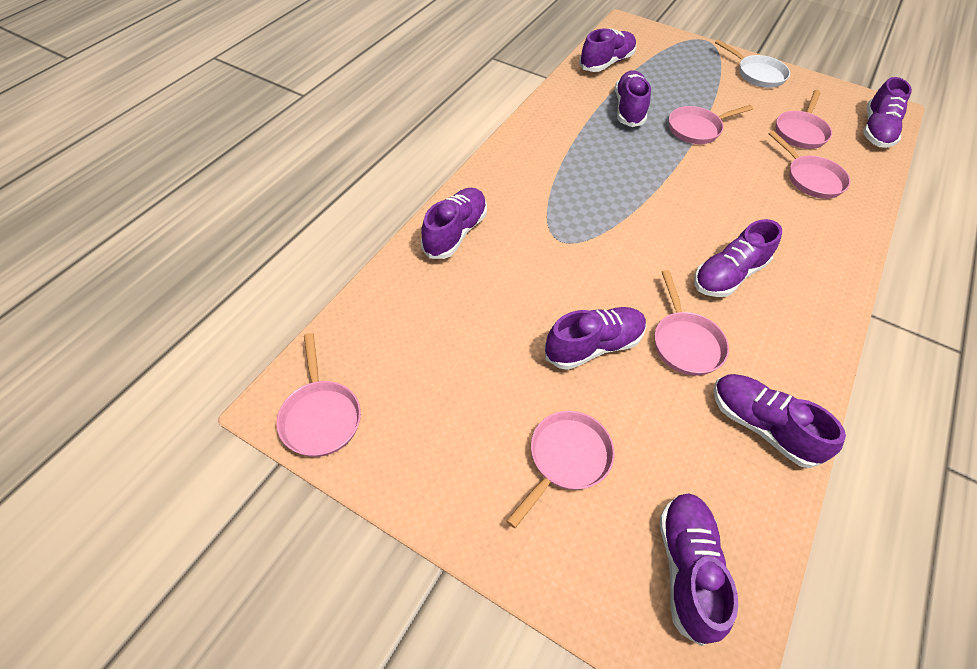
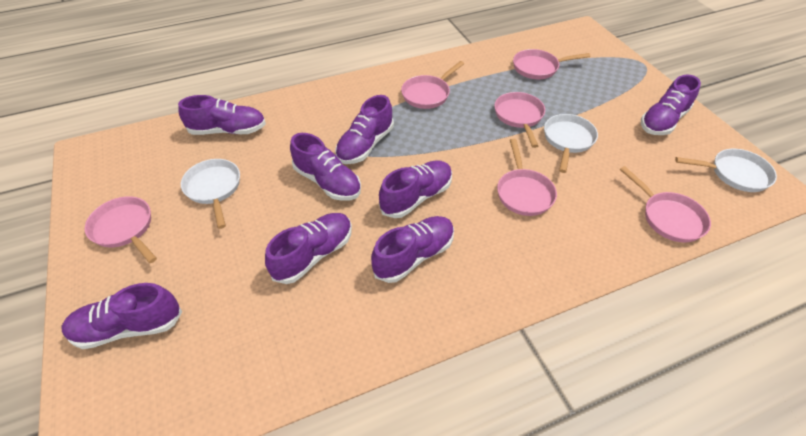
white pan: [715,39,790,88] = 1 -> [181,159,240,229] [544,114,598,173] [675,149,777,192] = 3

